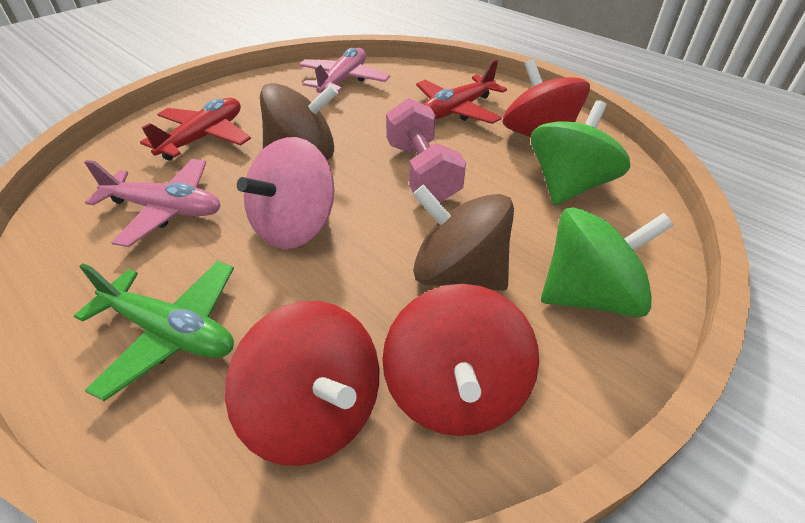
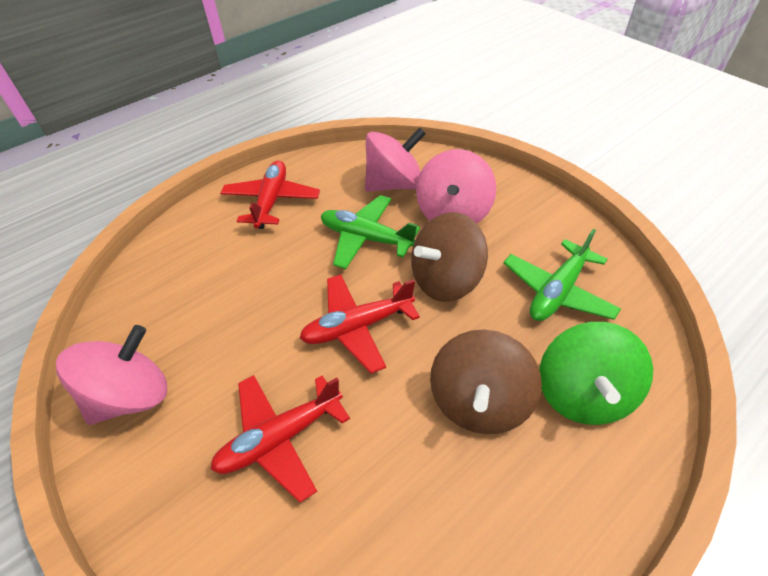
green plane: [74,261,234,401] = 1 -> [321,195,420,269] [504,229,621,321] = 2
green spinning top: [531,100,630,205] [541,207,674,318] = 2 -> [539,322,653,425] = 1
pink dumbbell: [386,98,466,203] = 1 -> none = 0
pink plane: [84,159,220,247] [299,48,390,93] = 2 -> none = 0
pink spinning top: [237,137,334,249] = 1 -> [56,325,167,425] [365,127,426,192] [416,149,496,224] = 3
red plane: [140,98,251,160] [416,59,507,124] = 2 -> [210,375,350,503] [220,161,320,229] [299,274,420,374] = 3
red spinning top: [225,301,379,466] [382,284,539,436] [502,59,590,137] = 3 -> none = 0

